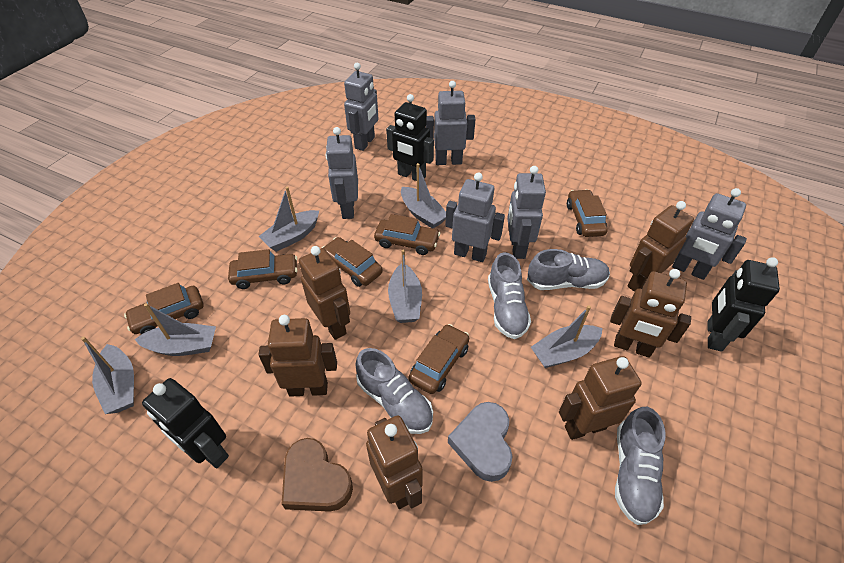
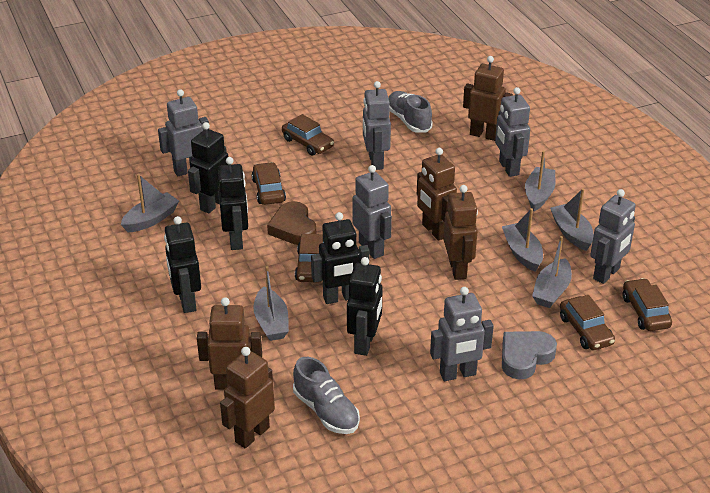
black robot: [142,378,229,469] [386,94,434,181] [708,257,780,352] = 3 -> [164,216,201,313] [188,122,229,213] [218,157,248,250] [311,212,369,304] [347,257,383,356] = 5
brown car: [124,283,204,335] [228,249,297,289] [322,237,383,287] [374,214,440,255] [409,324,469,394] [567,189,608,237] = 6 -> [252,162,286,205] [282,114,334,156] [295,234,324,283] [560,295,615,350] [623,278,672,331] = 5
brown robot: [258,315,337,397] [299,246,350,340] [366,416,422,509] [559,356,641,440] [610,269,691,358] [628,201,694,292] = 6 -> [197,297,262,389] [220,347,275,448] [417,148,457,241] [443,185,478,280] [463,56,513,141] = 5
grey shoe: [356,348,433,434] [488,252,531,339] [527,249,610,290] [615,407,665,525] = 4 -> [293,357,360,434] [389,91,433,133] = 2

